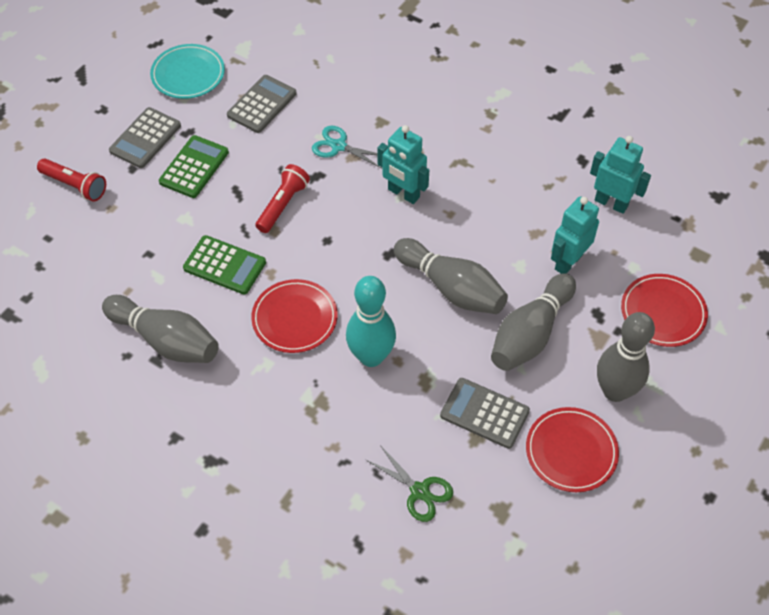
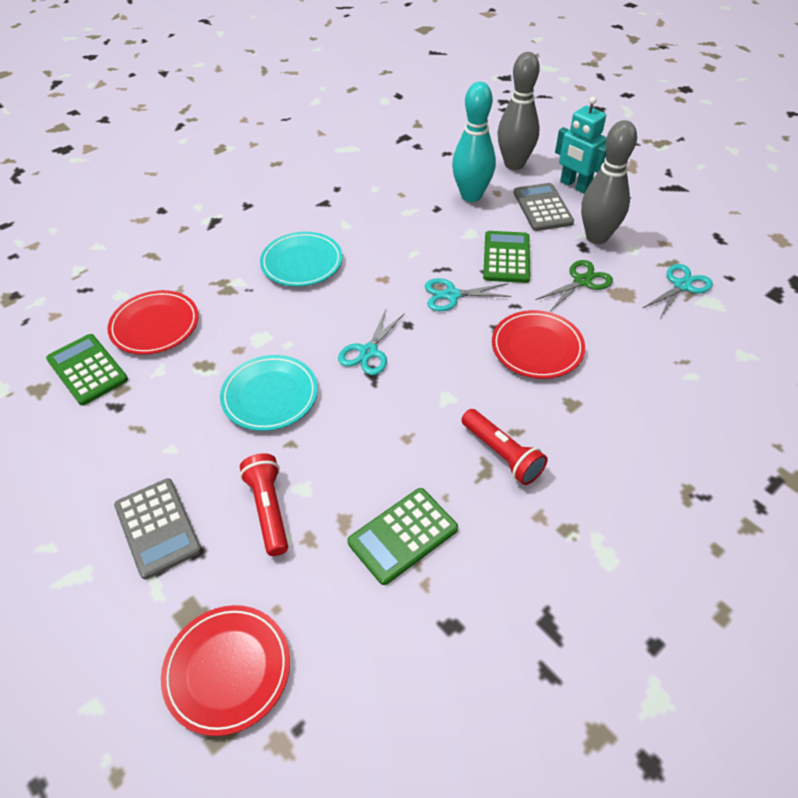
green calculator: [159,135,229,198] [183,235,266,294] = 2 -> [46,334,128,406] [347,488,458,585] [483,231,530,283] = 3
grey bowling pin: [102,295,219,363] [394,238,508,314] [491,273,576,371] [597,312,655,402] = 4 -> [497,52,540,170] [581,120,637,244] = 2
grey calculator: [109,107,181,168] [227,75,297,133] [440,378,530,449] = 3 -> [114,478,202,579] [514,183,574,231] = 2
turquoise plate: [150,44,225,99] = 1 -> [220,355,318,431] [260,232,343,287] = 2
turquoise robot: [377,125,429,204] [551,196,599,274] [590,136,651,214] = 3 -> [555,97,606,194] = 1
turquoise scissors: [312,125,382,169] = 1 -> [338,310,404,375] [425,278,511,311] [643,264,713,318] = 3

